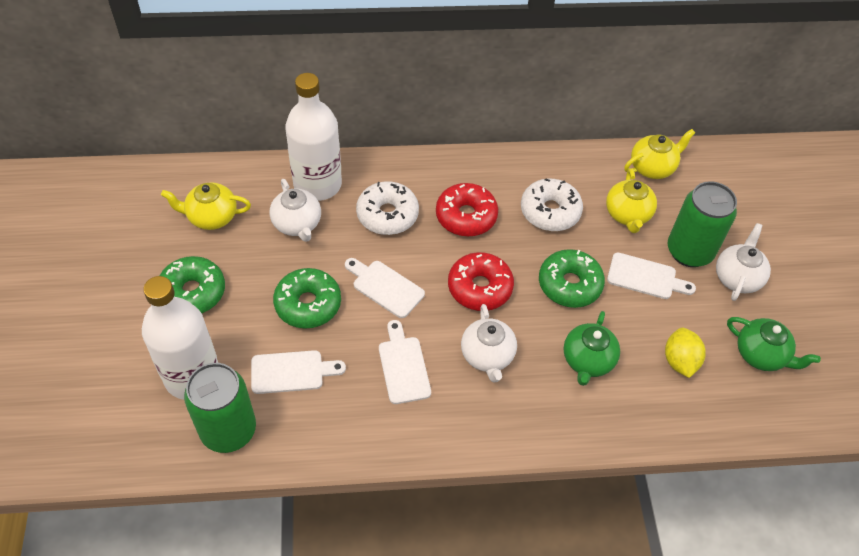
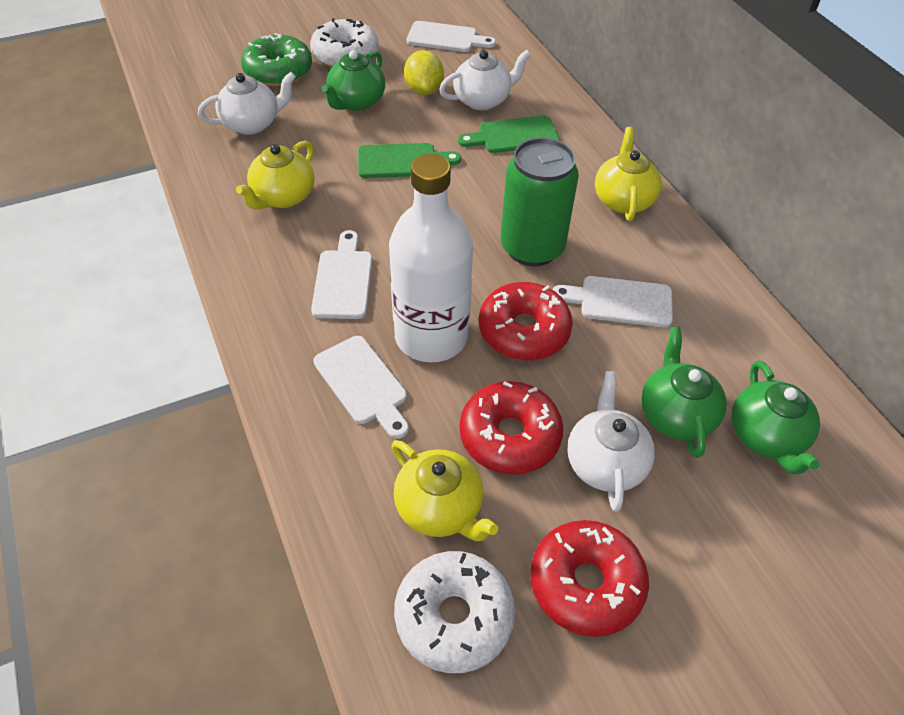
green can: [184,363,256,453] [667,181,737,267] = 2 -> [500,137,579,266] = 1
green cutting board: none = 0 -> [358,143,461,178] [458,115,560,153] = 2
green donut: [160,256,225,313] [273,268,341,329] [539,249,605,308] = 3 -> [241,33,312,86] = 1
green teapot: [564,311,620,386] [727,317,821,371] = 2 -> [322,50,385,111] [641,327,727,458] [732,361,820,474] = 3
red donut: [436,183,498,237] [448,252,514,311] = 2 -> [460,381,563,475] [479,282,573,360] [530,520,649,637] = 3
white bottle: [142,276,218,400] [285,73,342,201] = 2 -> [389,154,473,362] = 1

